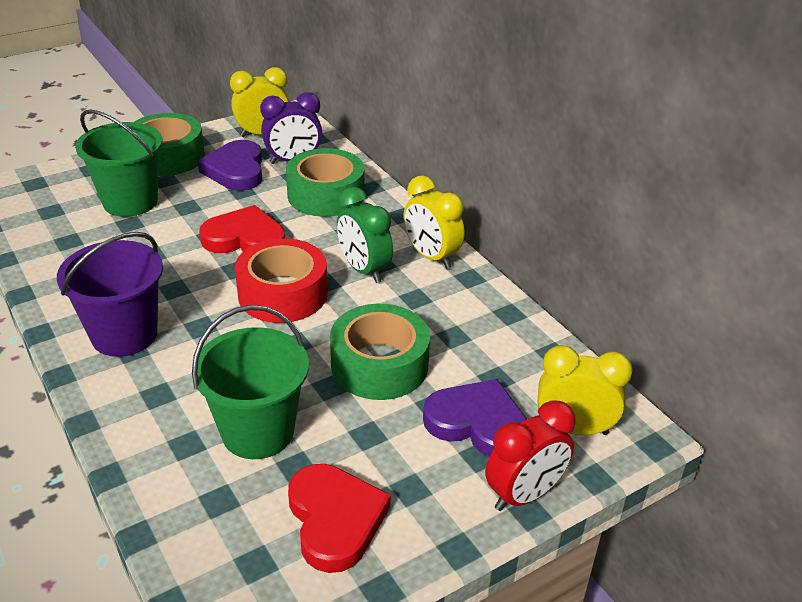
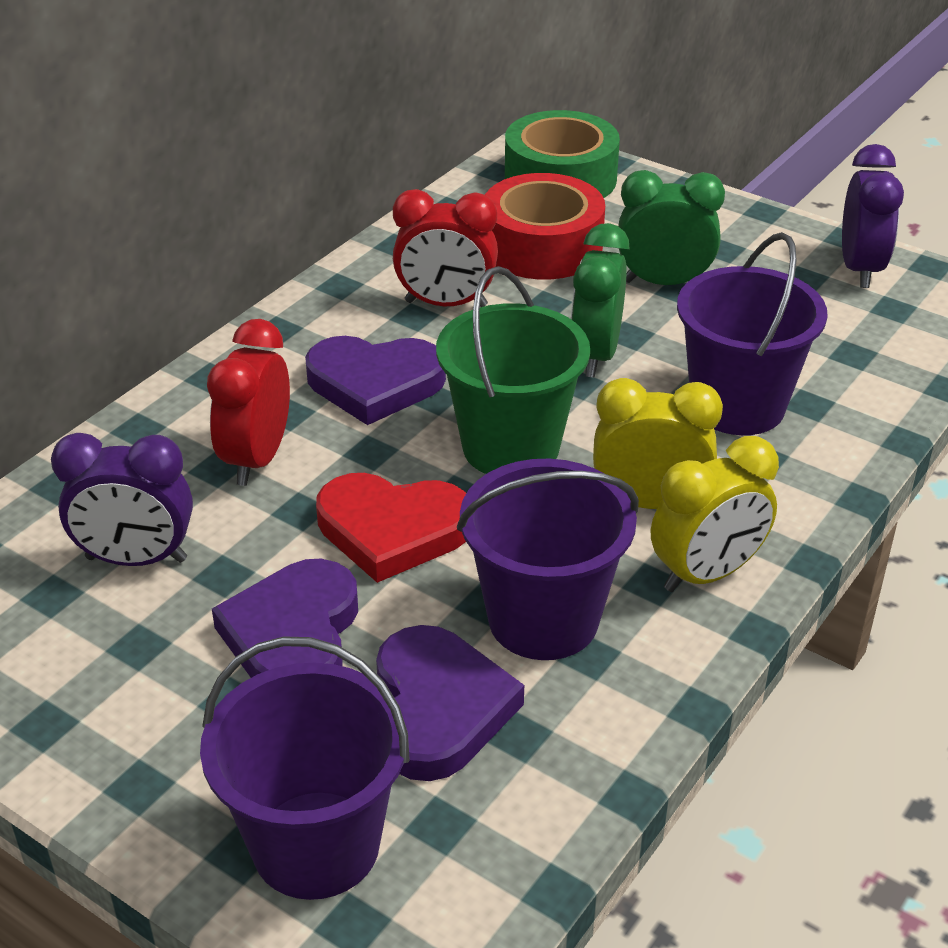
green bucket: [75,110,162,217] [192,305,309,459] = 2 -> [436,266,590,474] = 1
green clock: [337,187,393,283] = 1 -> [571,223,630,378] [618,170,725,285] = 2
green tape: [134,113,205,176] [286,148,364,217] [330,304,430,400] = 3 -> [505,110,620,198] = 1
purple bucket: [57,232,163,357] = 1 -> [200,636,410,900] [457,459,639,660] [677,232,828,435] = 3
purple clock: [260,92,322,164] = 1 -> [51,433,193,566] [842,144,904,288] = 2
purple heart: [198,140,262,191] [423,379,527,457] = 2 -> [212,559,358,678] [305,336,446,425] [376,625,524,781] = 3
red clock: [485,400,576,511] = 1 -> [207,319,290,486] [393,189,498,307] = 2
red heart: [199,205,285,253] [288,464,391,573] = 2 -> [316,473,466,583] = 1
yellow clock: [230,67,289,137] [403,175,465,269] [538,345,633,435] = 3 -> [593,378,723,509] [651,436,779,592] = 2

